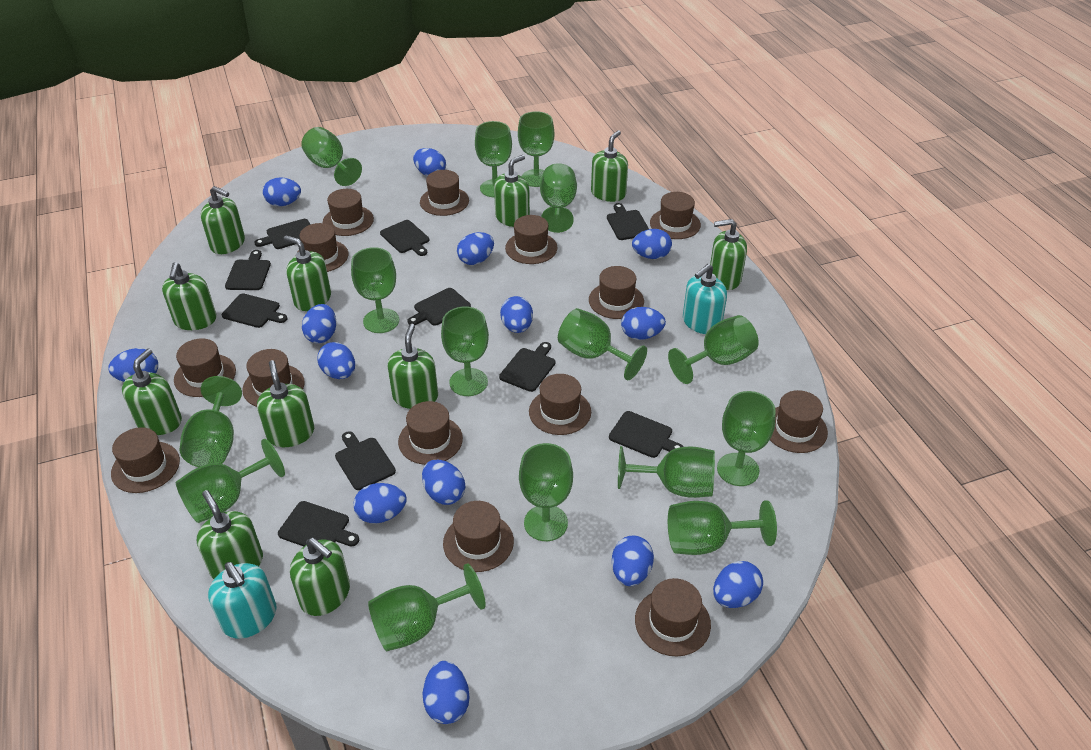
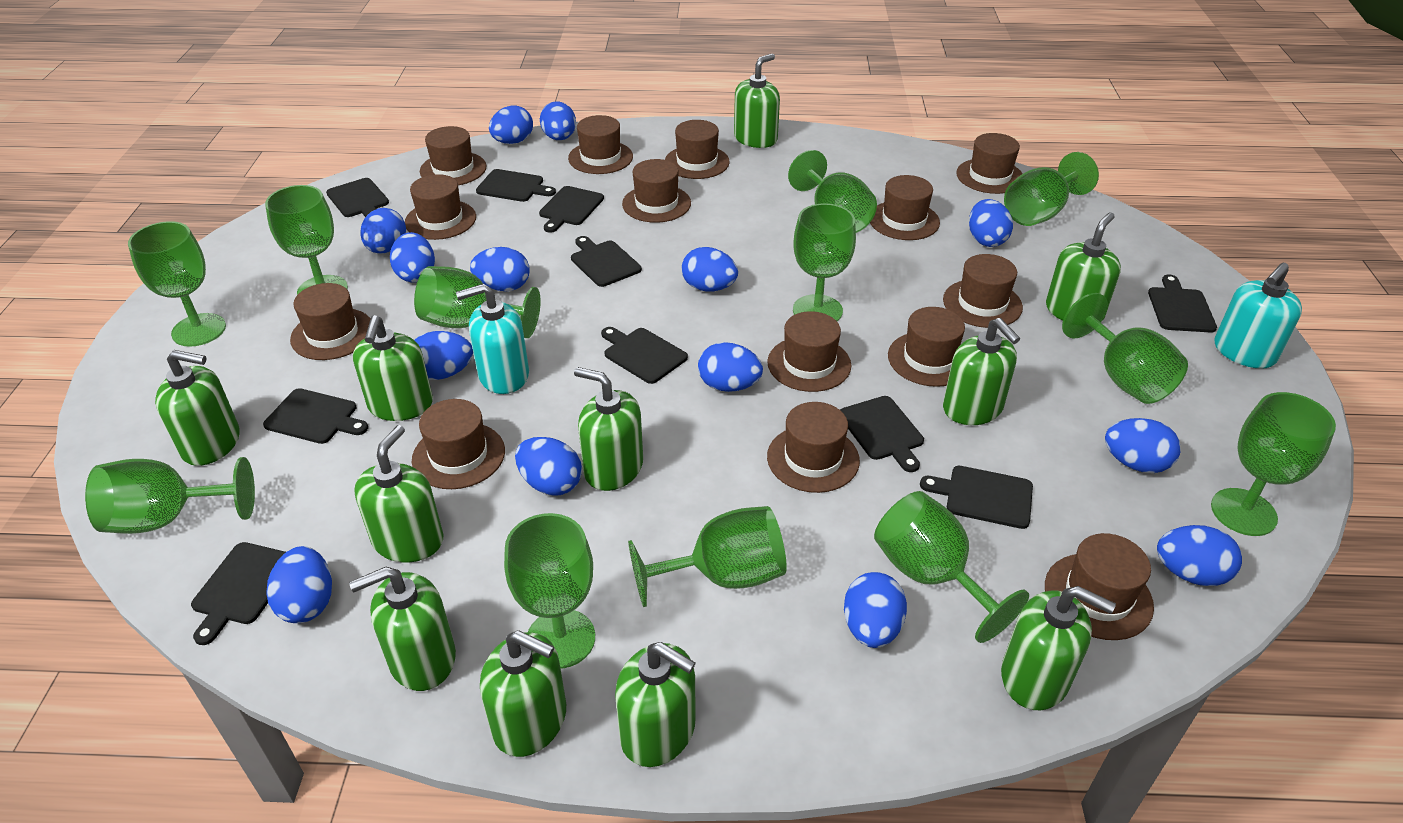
green goblet: [176,439,285,523] [180,376,242,467] [301,127,362,186] [351,247,399,333] [368,563,486,651] [441,306,489,396] [475,121,512,197] [518,111,554,187] [519,443,573,541] [540,163,577,233] [558,308,647,380] [618,446,715,498] [668,315,759,384] [668,500,777,555] [717,391,776,486] = 15 -> [85,457,255,534] [128,221,226,347] [265,185,348,295] [414,266,541,338] [504,513,595,669] [628,506,787,607] [788,150,877,233] [793,203,856,321] [874,491,1029,643] [1004,152,1099,226] [1062,293,1188,404] [1211,392,1336,536] = 12

